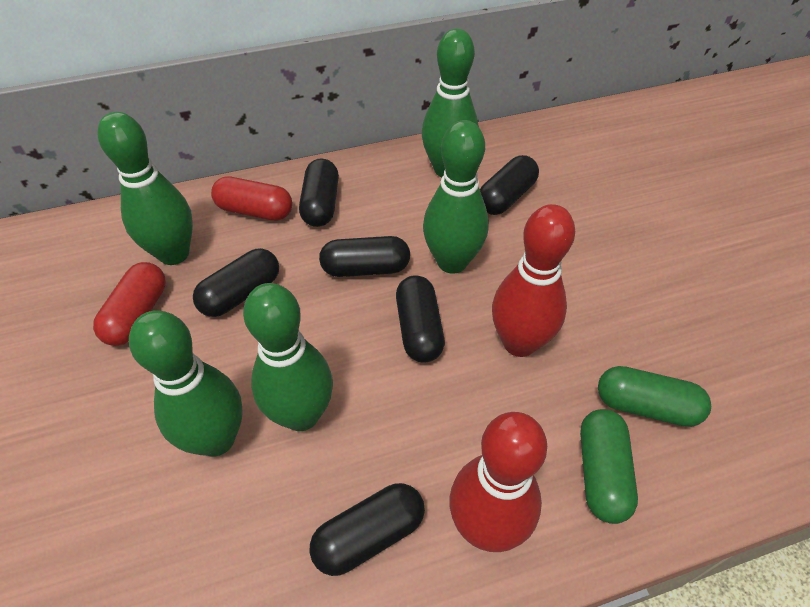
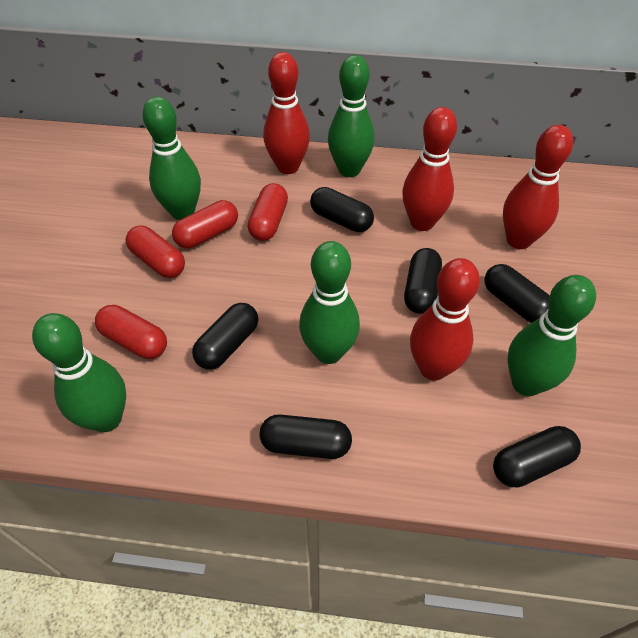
green capsule: [580,409,638,524] [598,366,711,427] = 2 -> none = 0
red bowling pin: [449,412,547,552] [492,204,575,357] = 2 -> [263,52,310,174] [402,107,457,231] [410,258,480,381] [503,125,573,249] = 4
red capsule: [93,262,166,346] [211,176,292,221] = 2 -> [95,305,167,359] [126,225,185,278] [172,200,238,248] [248,183,288,241] = 4

